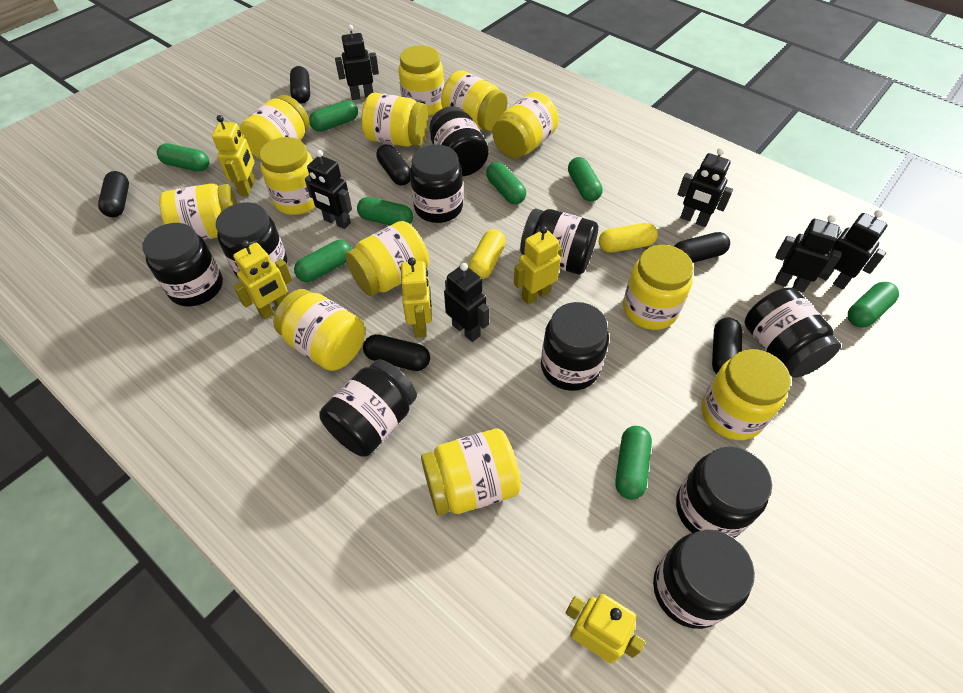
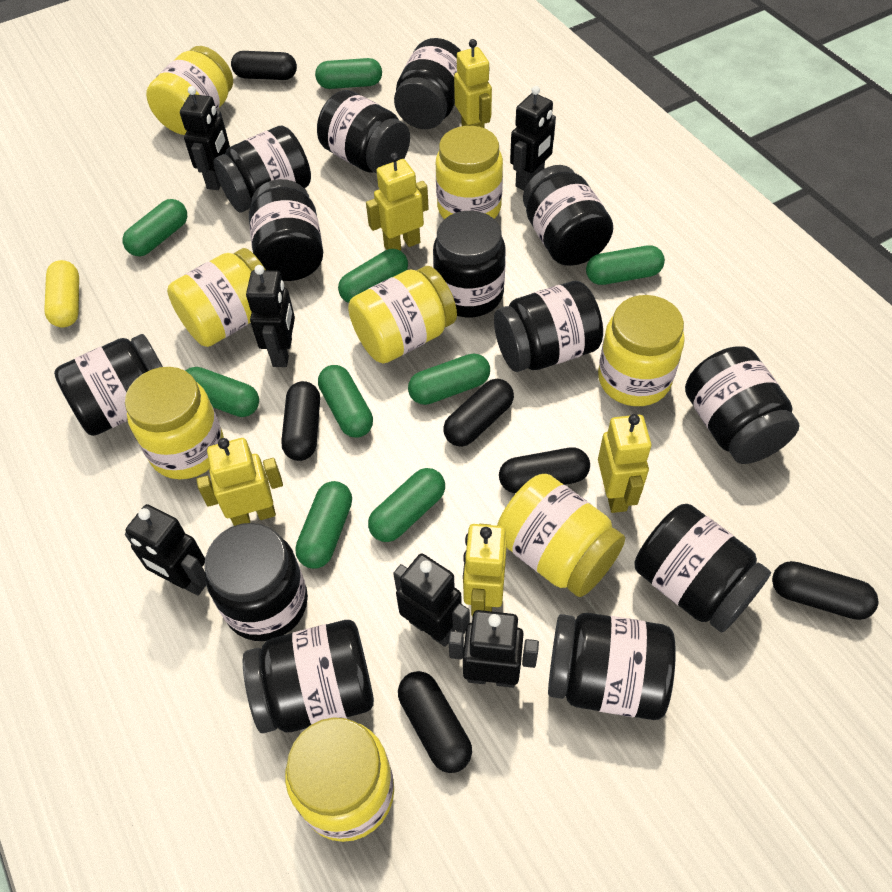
black jar: [142,223,223,307] [216,202,287,279] [319,359,417,457] [410,145,463,223] [429,106,489,176] [520,208,598,274] [541,302,609,391] [653,530,755,629] [676,447,772,538] [745,288,841,378] = 10 -> [54,334,163,436] [204,523,308,641] [214,125,311,213] [243,620,374,733] [249,179,323,281] [317,90,410,174] [394,38,461,129] [433,211,505,317] [494,281,603,372] [523,165,613,266] [548,613,676,720] [634,504,771,632] [685,346,799,464] = 13
green capsule: [157,143,209,172] [294,240,352,282] [309,100,358,132] [357,197,413,225] [486,162,526,204] [568,157,603,201] [615,426,652,499] [848,282,899,328] = 8 -> [123,199,187,256] [185,367,259,417] [295,481,352,569] [315,58,382,89] [318,365,373,438] [338,249,408,303] [368,468,445,542] [408,354,490,405] [586,245,665,285] = 9
yellow capsule: [468,229,506,279] [599,223,658,252] = 2 -> [44,260,79,327] = 1
yellow jar: [159,183,237,240] [240,95,310,159] [259,137,315,215] [273,289,365,371] [345,221,429,296] [361,93,428,147] [398,45,444,116] [421,429,521,515] [441,70,507,131] [492,92,559,158] [623,245,694,330] [702,349,791,440] = 12 -> [125,367,224,479] [146,46,233,135] [167,248,266,347] [285,717,394,842] [348,266,457,364] [436,126,503,219] [497,474,625,597] [598,295,685,406] = 8

